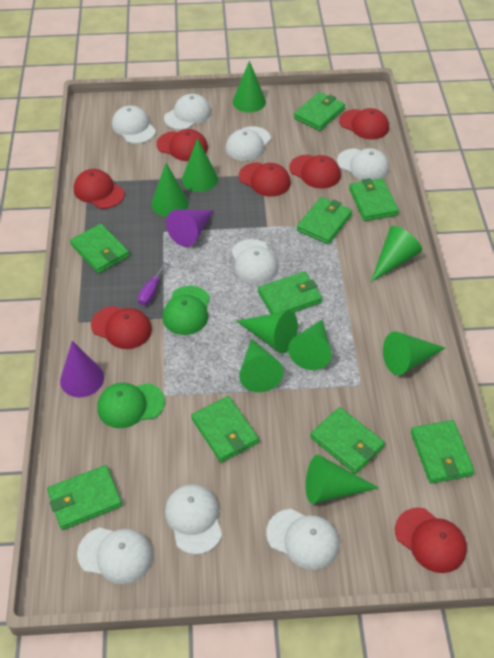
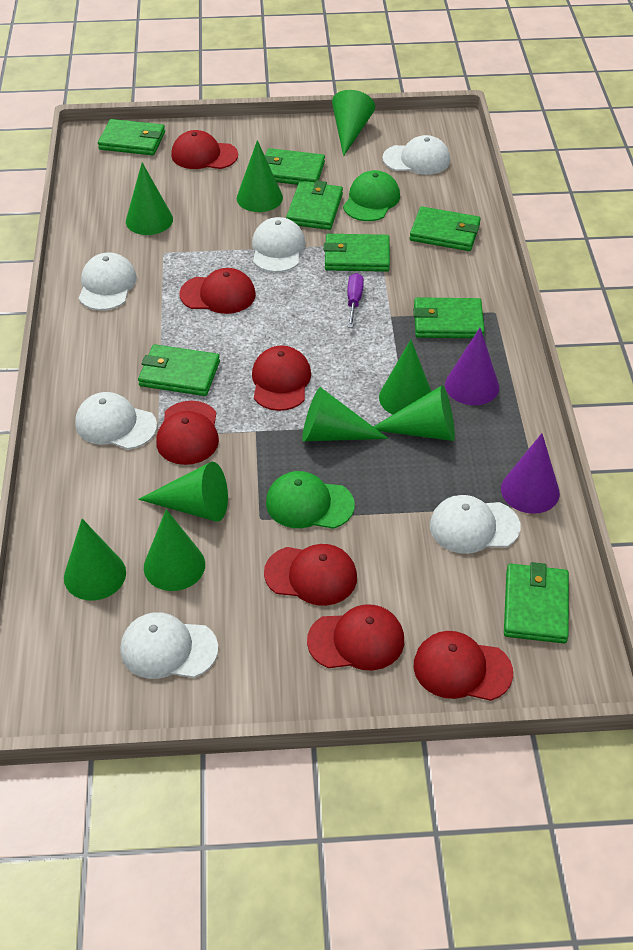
green wallet: [47,465,122,530] [70,224,130,273] [191,396,259,462] [258,271,322,314] [294,92,345,131] [297,197,352,244] [310,407,385,474] [349,178,399,221] [411,420,475,484] = 9 -> [98,119,165,155] [138,344,220,396] [265,148,325,185] [286,181,343,230] [324,234,390,272] [410,207,481,251] [413,297,485,338] [504,562,569,643] = 8
white cap: [77,527,153,584] [112,106,156,144] [164,94,211,130] [165,484,222,555] [226,126,271,161] [231,239,278,284] [266,509,339,570] [337,148,389,180] = 8 -> [75,392,157,449] [79,253,137,310] [120,612,218,679] [252,217,305,272] [383,135,450,175] [430,495,521,554] = 6

